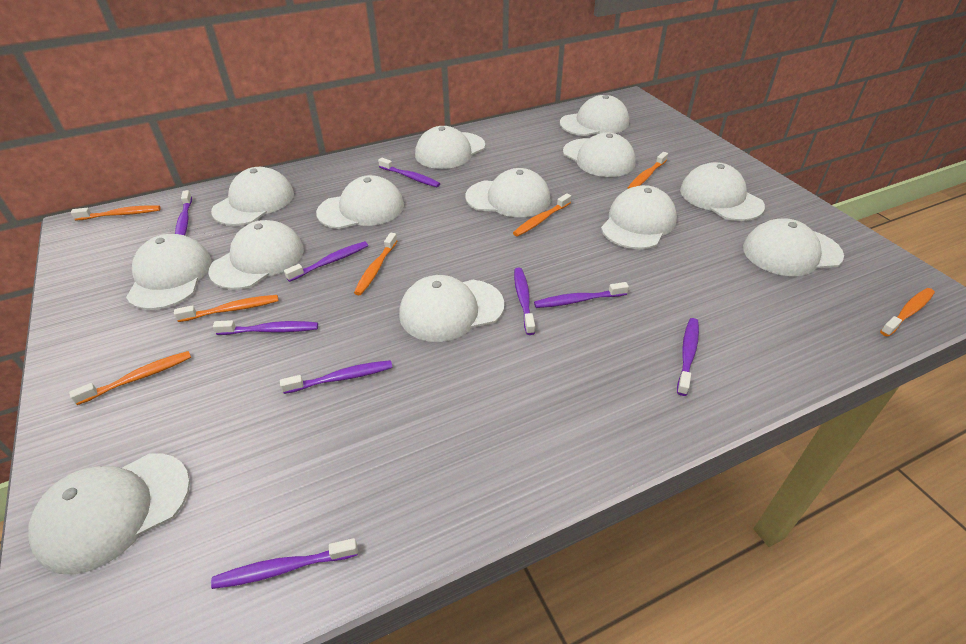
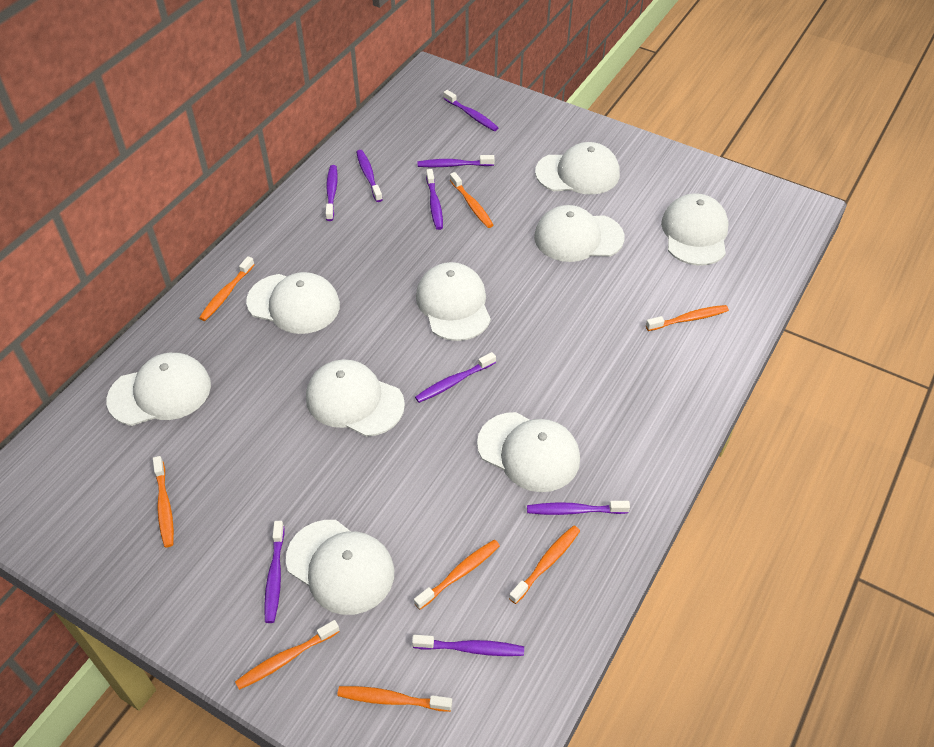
orange toothbrush: [69,351,191,405] [71,205,160,221] [174,295,279,322] [354,233,397,295] [513,193,571,237] [628,152,668,189] [880,288,935,337] = 7 -> [153,456,174,548] [199,256,255,321] [235,620,340,690] [337,686,452,712] [414,540,500,610] [450,172,493,228] [509,526,580,604] [646,305,729,331] = 8
white cap: [28,453,190,574] [126,234,212,310] [208,220,304,290] [211,167,294,226] [316,175,404,229] [399,275,504,342] [415,126,485,169] [465,168,551,217] [560,95,629,136] [563,133,636,177] [601,185,677,249] [680,162,765,221] [743,218,844,276] = 13 -> [107,353,211,426] [246,272,340,334] [286,520,394,615] [306,359,405,437] [416,262,491,341] [477,412,580,492] [534,205,625,262] [535,142,620,195] [661,193,729,266] = 9

